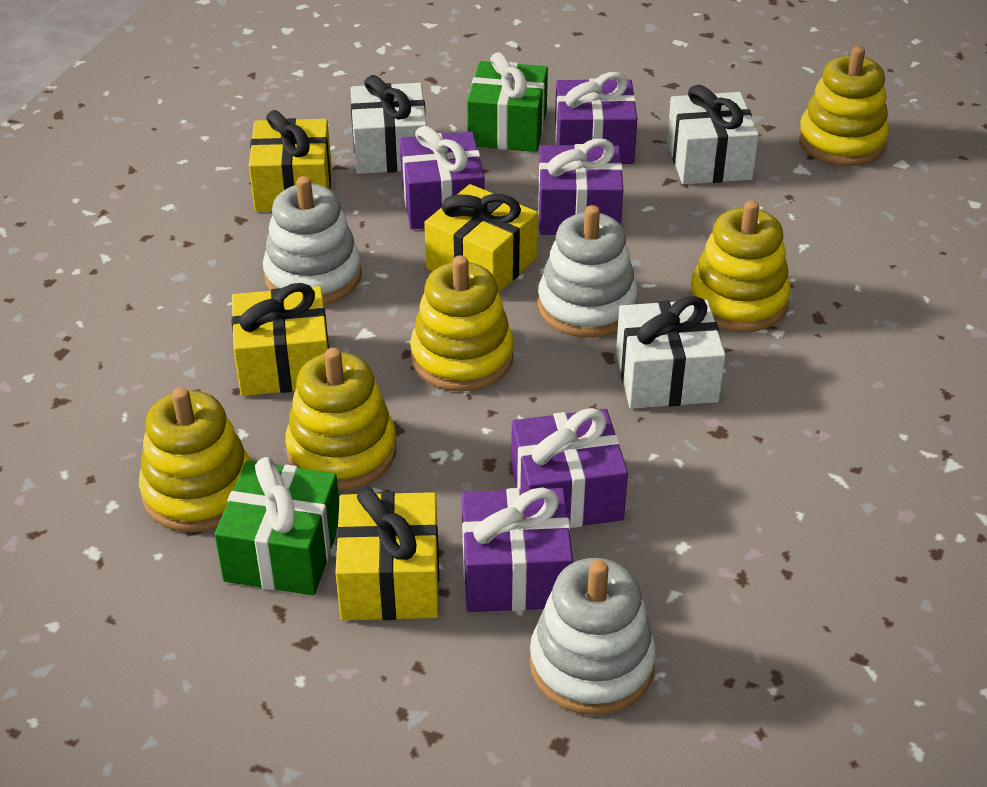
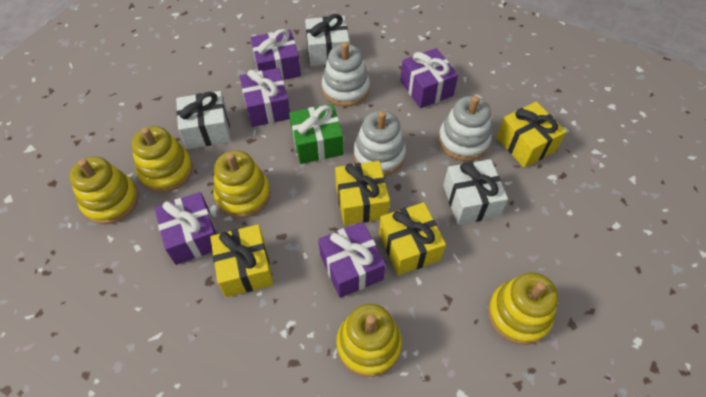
green gift: [215,457,339,595] [467,52,548,152] = 2 -> [289,104,344,164] = 1

